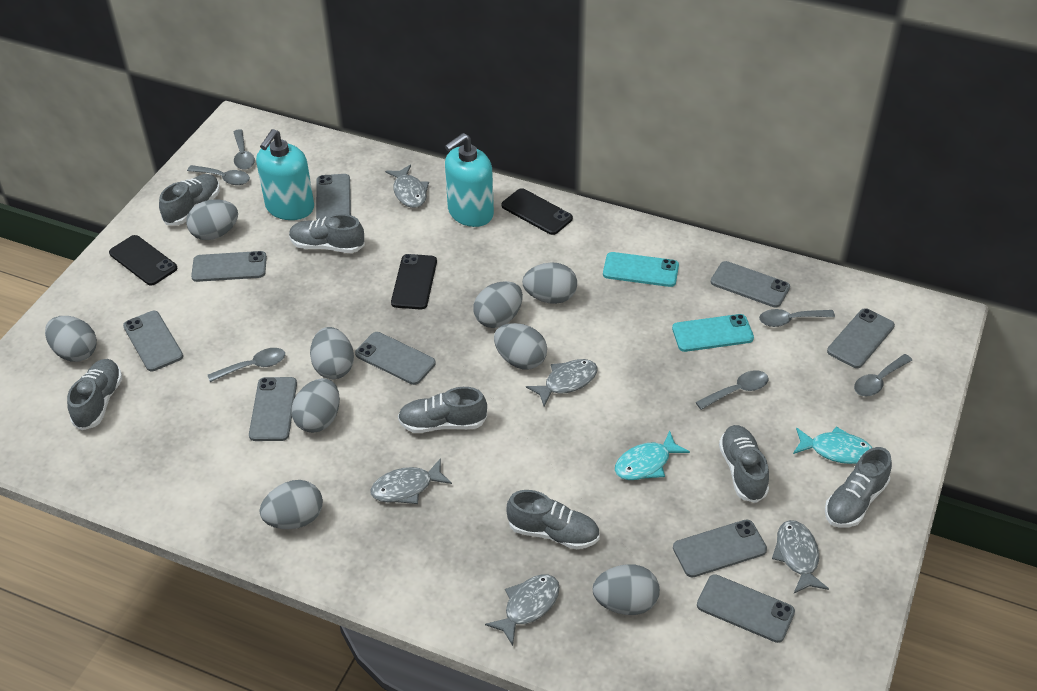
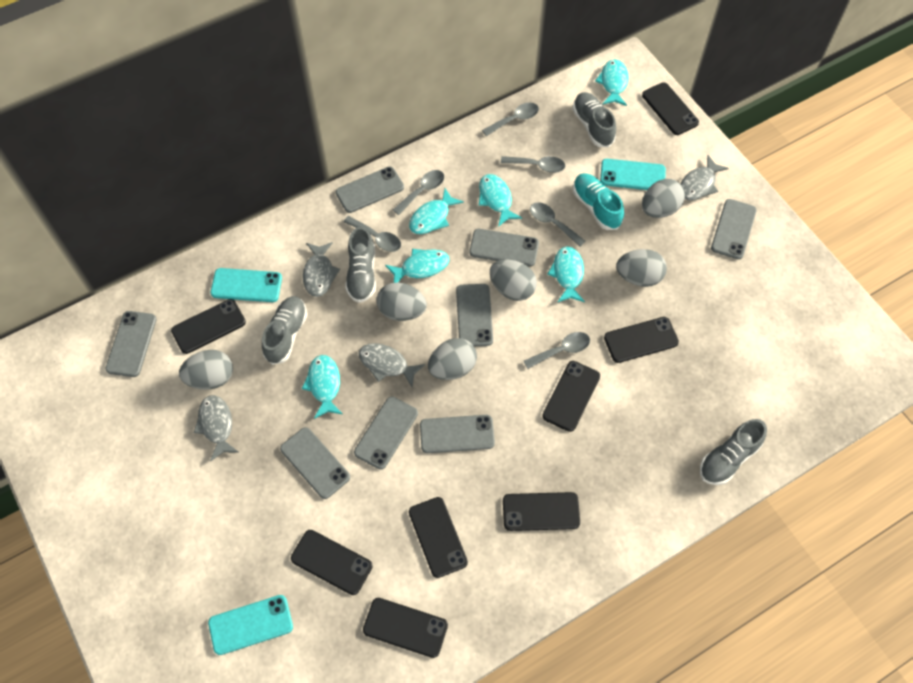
black phone: [109,235,177,286] [391,254,437,310] [502,188,573,235] = 3 -> [171,299,246,354] [291,530,373,595] [363,598,448,658] [409,497,468,578] [503,492,580,531] [542,361,600,432] [604,317,679,363] [642,82,699,135] = 8
grey egg: [45,316,97,362] [186,200,238,240] [259,480,323,529] [291,378,340,433] [310,327,354,379] [473,281,523,328] [494,323,547,369] [522,262,577,304] [592,564,660,615] = 9 -> [179,350,233,390] [377,282,427,321] [428,338,477,380] [490,260,537,301] [616,249,667,287] [642,179,685,218] = 6
grey fish: [370,458,452,504] [385,165,429,208] [485,575,560,646] [526,359,598,407] [772,520,829,593] = 5 -> [194,395,239,461] [303,242,340,297] [359,343,425,388] [681,155,729,200] = 4
grey phone: [123,311,183,371] [191,251,267,282] [249,377,297,441] [316,174,351,220] [355,332,436,385] [673,520,767,577] [697,574,795,643] [711,261,790,308] [827,308,895,368] = 9 -> [105,311,157,377] [280,427,350,499] [336,167,404,213] [354,396,418,470] [420,415,495,453] [456,284,493,346] [470,229,539,266] [711,199,756,260] = 8
grey shoe: [67,359,122,430] [159,174,220,225] [289,214,365,253] [398,387,487,433] [506,490,600,549] [719,425,769,503] [825,447,892,527] = 7 -> [262,296,307,365] [345,227,376,303] [573,92,616,147] [700,419,767,485] = 4
turquoise fish: [615,431,690,480] [793,426,872,464] = 2 -> [302,355,342,419] [385,249,450,283] [409,188,464,234] [479,174,522,227] [547,246,585,302] [595,59,629,106] = 6
turquoise phone: [603,252,679,287] [672,314,754,352] = 2 -> [208,595,293,655] [211,268,282,302] [600,159,666,190] = 3
turquoise shoe: none = 0 -> [573,173,624,230] = 1
turquoise soap dispenser: [256,129,314,220] [445,133,494,227] = 2 -> none = 0

